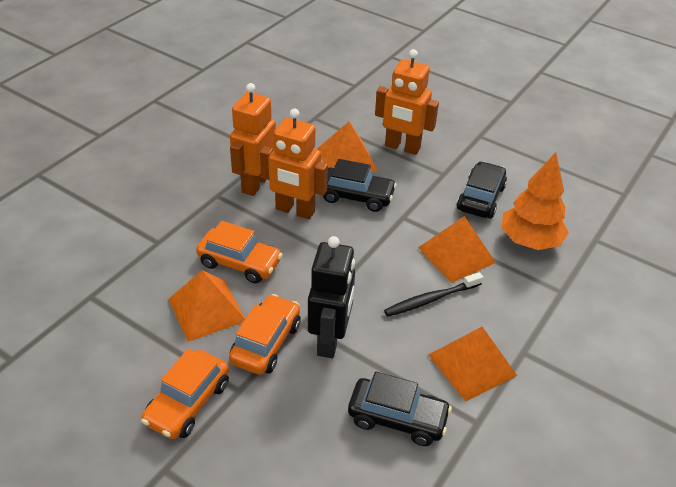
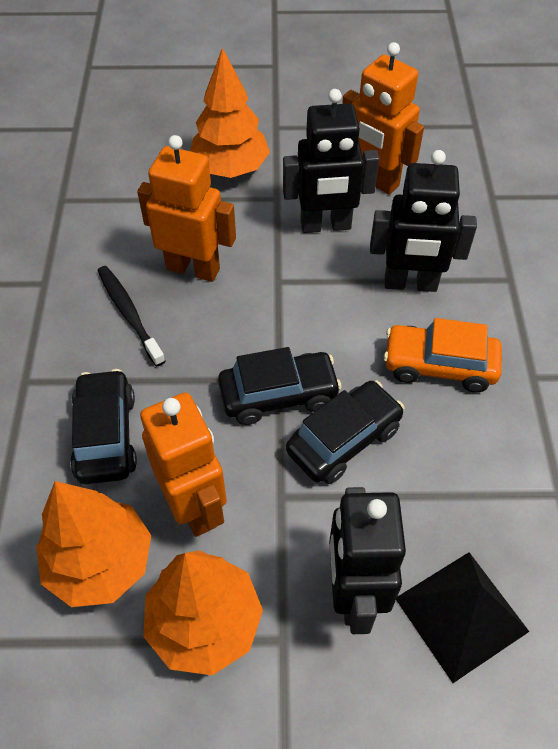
black pyramid: none = 0 -> [396,552,529,683] = 1
black robot: [308,236,355,358] = 1 -> [283,89,379,233] [329,487,406,634] [370,150,477,292] = 3
orange car: [141,349,229,439] [196,221,283,284] [229,294,301,375] = 3 -> [384,318,502,393] = 1
orange pyramid: [169,270,245,342] [317,122,378,172] [418,216,496,283] [428,327,517,402] = 4 -> none = 0
orange tree: [501,153,569,250] = 1 -> [36,481,151,607] [143,550,263,675] [190,48,270,178] = 3

